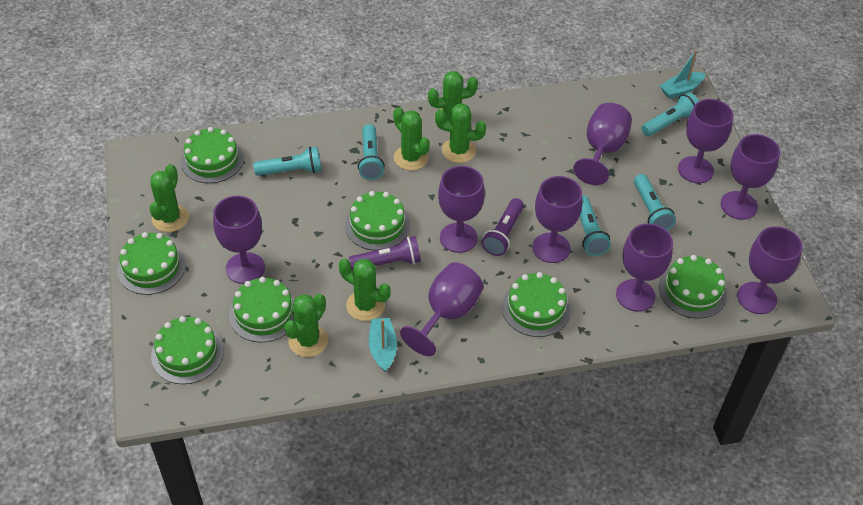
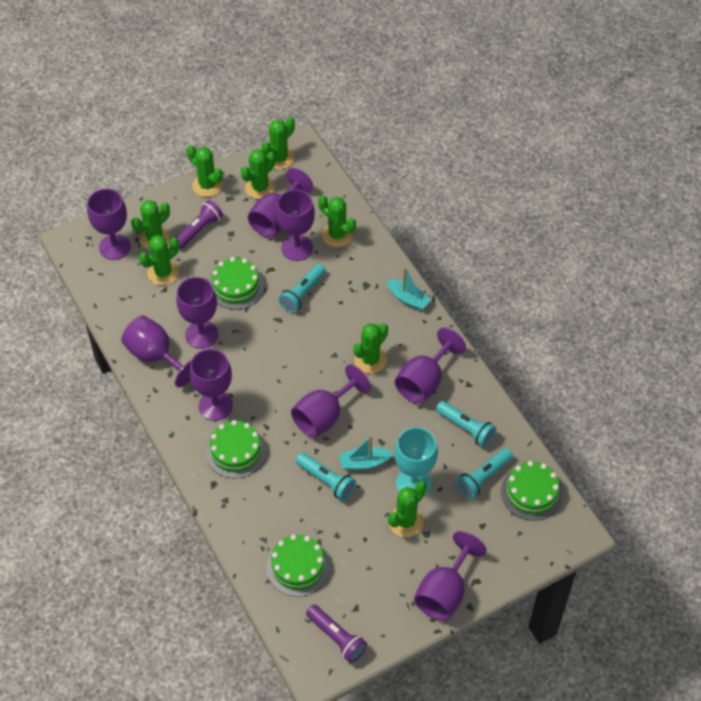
green cactus: [149,164,189,232] [284,294,328,357] [339,259,391,321] [393,107,430,170] [428,71,478,121] [435,103,486,163] = 6 -> [131,200,170,250] [139,235,179,285] [186,145,223,197] [241,149,276,199] [261,117,295,169] [318,195,356,247] [353,323,388,374] [388,481,427,537] = 8
green cake: [117,232,186,295] [151,316,224,384] [181,127,244,183] [229,277,295,343] [345,191,410,251] [502,272,571,337] [659,255,727,319] = 7 -> [206,420,267,478] [209,257,265,310] [266,534,330,597] [501,461,563,521] = 4
turquoise flashlight: [253,147,321,176] [358,124,385,180] [580,195,611,256] [634,174,676,230] [641,92,699,136] = 5 -> [279,264,326,313] [296,453,356,501] [436,401,496,447] [456,448,513,499] = 4
turquoise goblet: none = 0 -> [394,427,438,496] = 1

